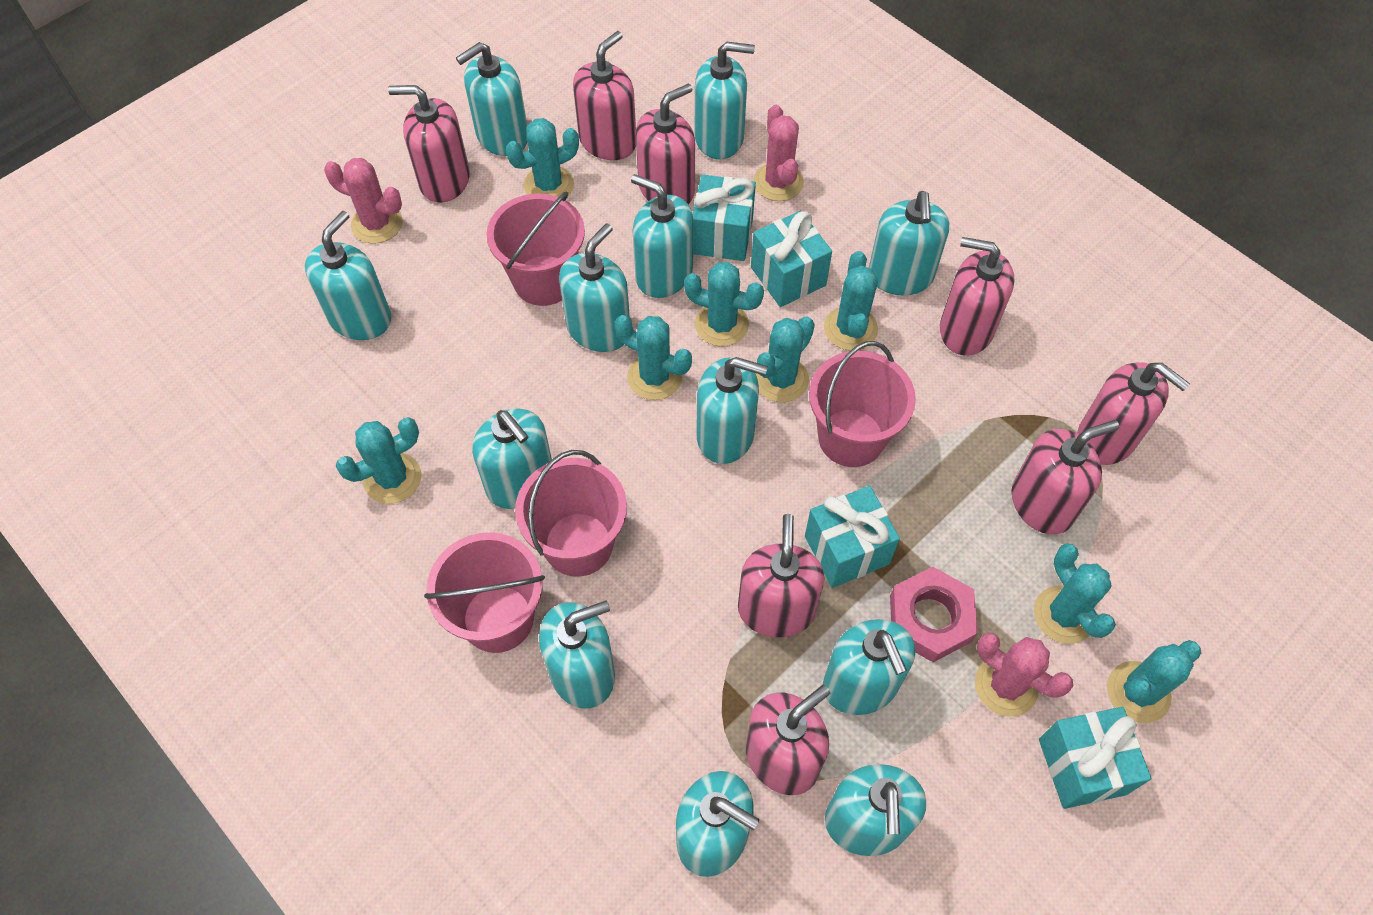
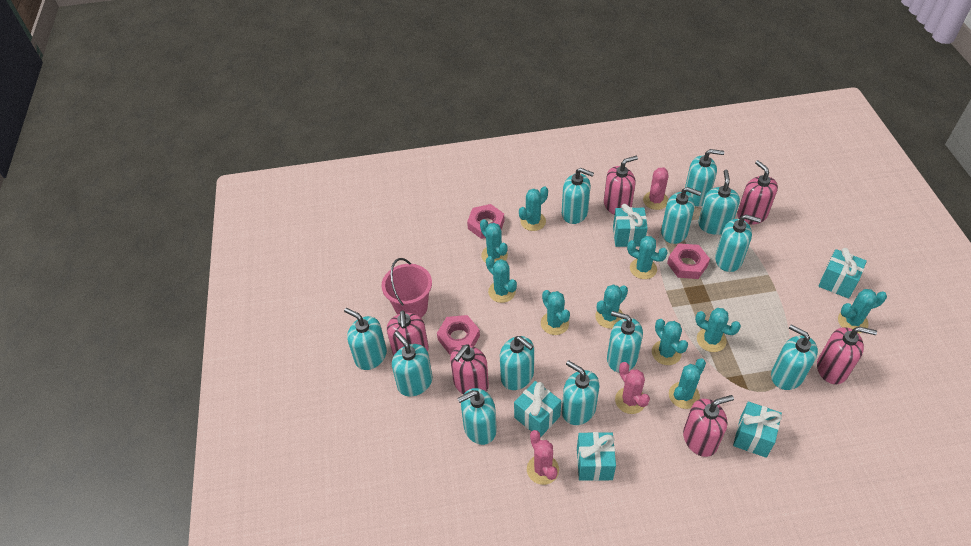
pink bucket: [424,532,545,653] [486,191,585,306] [515,450,627,577] [809,341,916,467] = 4 -> [382,258,432,318] = 1
pink nut: [890,567,978,662] = 1 -> [437,315,480,354] [467,204,504,239] [667,244,710,279] = 3
pink soap dispenser: [388,85,470,203] [573,31,636,160] [636,84,695,204] [738,514,825,637] [746,685,830,795] [940,237,1014,356] [1011,420,1119,534] [1077,362,1190,465] = 8 -> [387,310,429,356] [450,344,489,395] [604,156,638,215] [683,395,734,457] [737,160,778,224] [817,327,877,384] = 6
turquoise cactus: [336,417,421,504] [506,118,579,197] [615,315,692,400] [684,262,764,347] [756,317,815,402] [824,251,878,351] [1034,543,1116,644] [1107,640,1201,723] = 8 -> [480,219,508,263] [486,256,517,303] [519,186,548,231] [541,290,570,335] [595,284,628,329] [627,236,668,279] [652,319,688,365] [669,358,706,409] [695,308,741,352] [838,289,887,333] = 10
turquoise gift: [693,174,756,261] [751,211,832,307] [805,486,900,588] [1039,707,1152,809] = 4 -> [514,381,561,437] [577,432,616,481] [613,204,648,247] [733,402,782,458] [818,248,867,299] = 5

